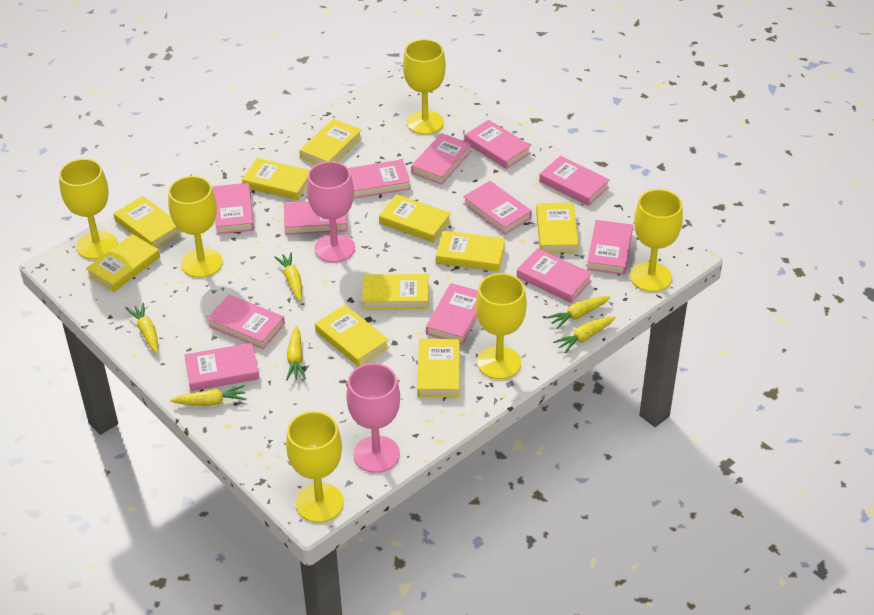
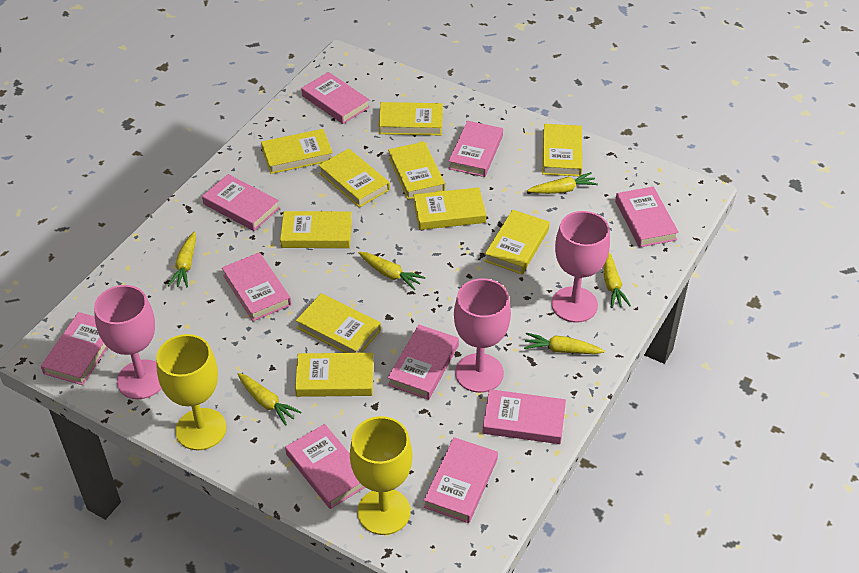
pink book: [184,343,259,391] [207,295,285,349] [213,183,254,234] [284,201,348,235] [348,159,411,199] [411,133,472,185] [426,283,478,345] [463,181,532,235] [464,120,531,169] [517,248,592,303] [539,156,610,206] [587,220,633,275] = 12 -> [41,312,108,385] [202,174,280,231] [222,252,291,321] [285,424,365,509] [301,72,370,124] [388,325,459,400] [424,437,498,523] [448,121,503,177] [483,389,566,444] [615,186,679,247] = 10
pink goblet: [307,161,355,263] [346,363,400,473] = 2 -> [94,285,162,399] [454,278,511,393] [551,211,610,323] = 3
yellow goblet: [59,159,118,260] [168,176,223,278] [286,411,344,523] [403,39,446,135] [476,273,527,379] [630,189,683,292] = 6 -> [156,334,226,451] [350,416,413,535] = 2

